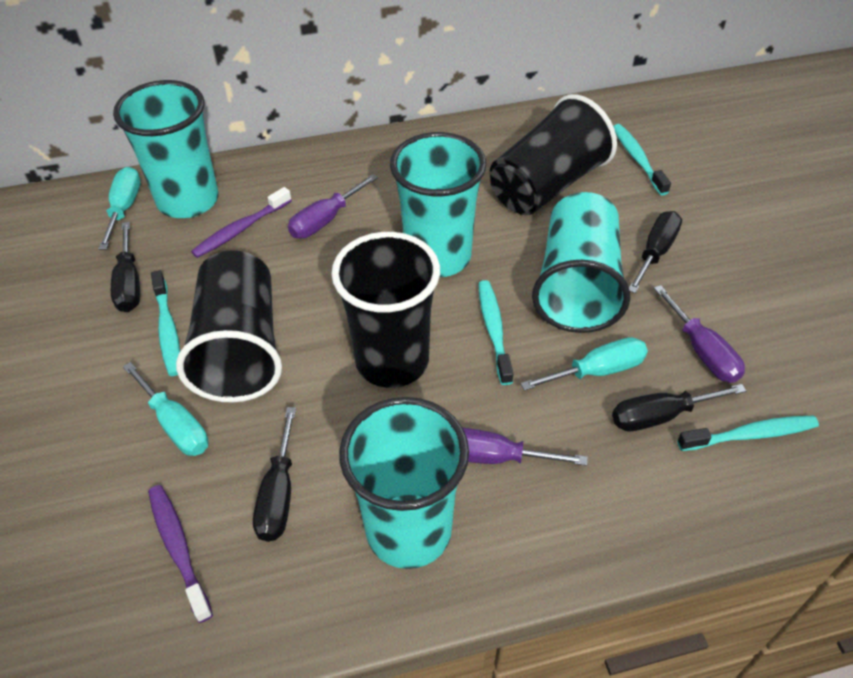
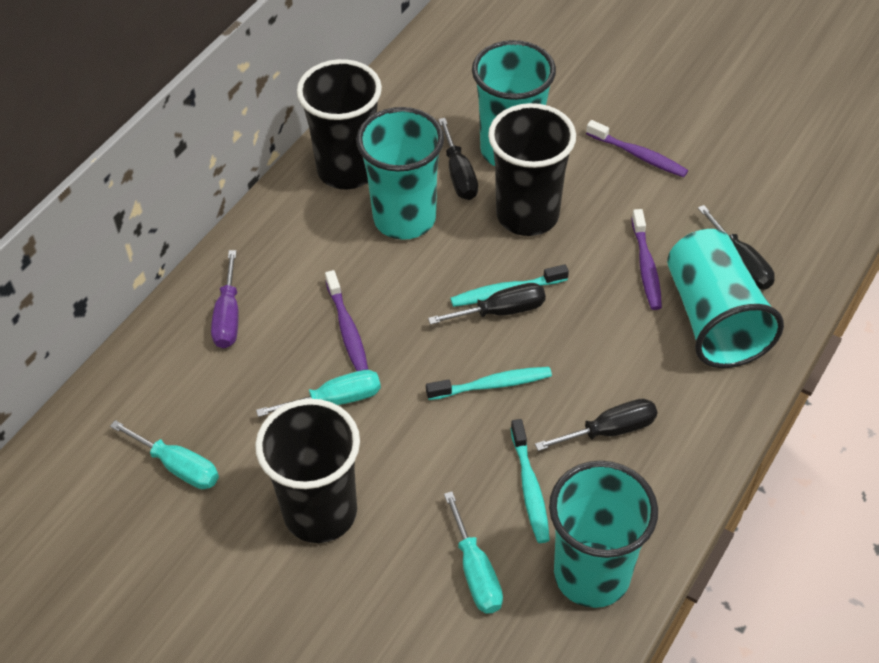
purple screwdriver: [288,174,378,239] [463,428,588,466] [654,285,745,383] = 3 -> [211,250,239,348] = 1
purple toothbrush: [148,485,213,623] [191,187,292,258] = 2 -> [325,270,368,371] [586,120,688,177] [631,209,662,310] = 3
turquoise toothbrush: [151,270,180,376] [478,280,513,385] [613,124,671,196] [677,416,819,451] = 4 -> [426,367,552,400] [450,264,569,307] [511,419,550,543] = 3

